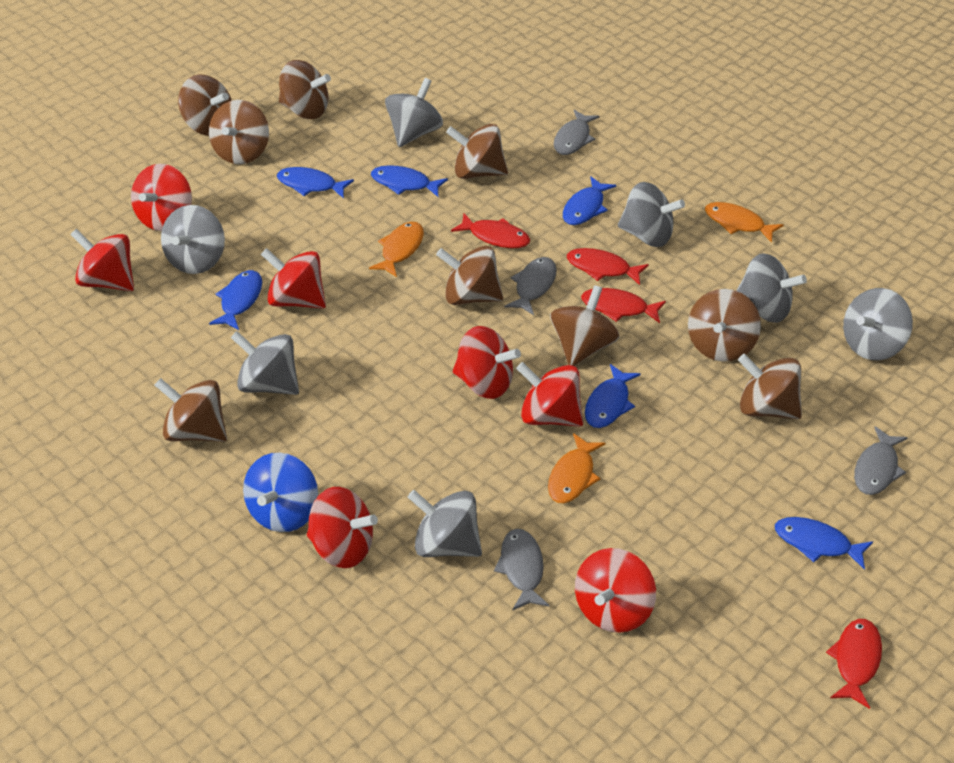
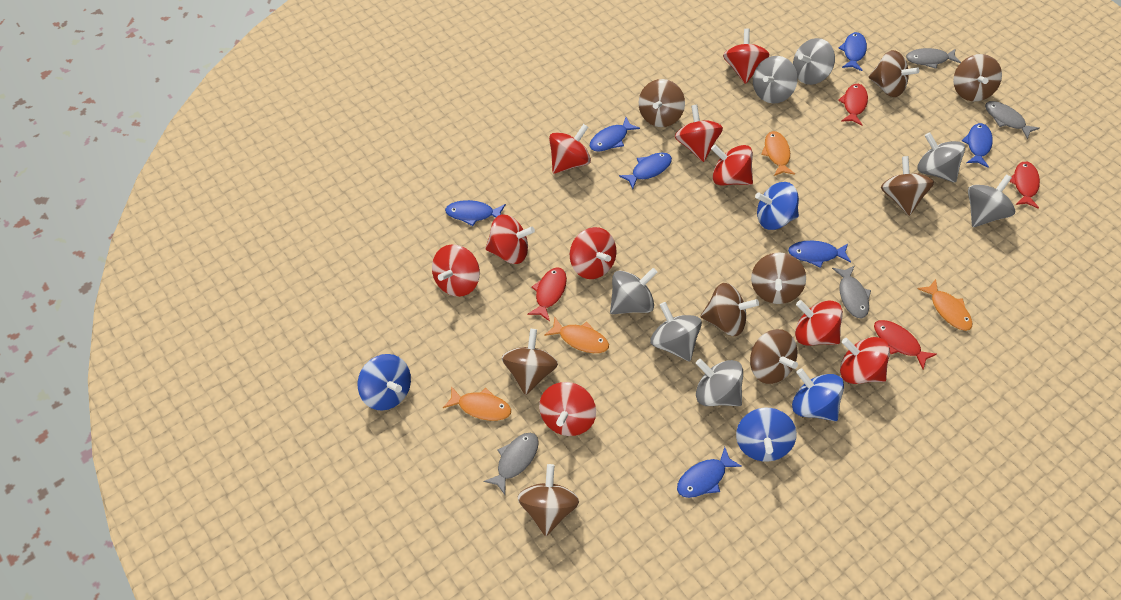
blue fish: [209,270,262,330] [277,167,354,198] [371,165,448,197] [563,176,616,225] [585,364,641,428] [775,517,873,570] = 6 -> [445,200,506,226] [590,117,640,152] [619,153,672,189] [677,447,742,498] [788,241,851,268] [838,32,867,71] [962,123,993,168] = 7
blue spinning top: [243,453,318,532] = 1 -> [358,354,411,411] [736,408,797,462] [755,182,799,230] [792,368,844,421] = 4
orange fish: [369,222,424,277] [548,433,605,503] [705,202,784,243] = 3 -> [443,386,511,421] [544,316,609,353] [761,131,795,176] [917,279,973,331] = 4
red spinning top: [70,229,134,291] [131,164,192,231] [261,248,326,309] [307,487,378,568] [453,326,521,399] [516,362,583,427] [575,548,656,633] = 7 -> [432,244,480,297] [485,214,535,264] [539,382,596,436] [549,124,591,174] [570,227,617,279] [675,104,723,162] [711,145,753,185] [723,28,770,84] [795,300,843,346] [840,337,890,384] = 10

